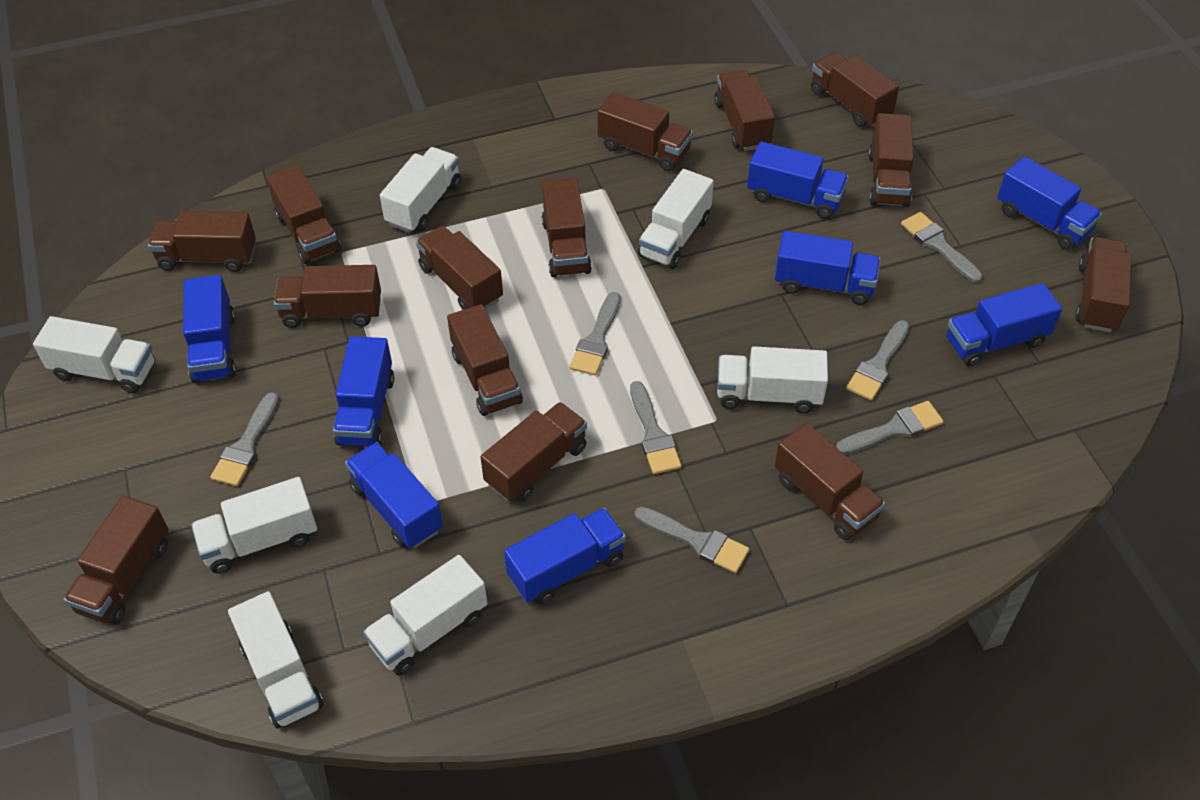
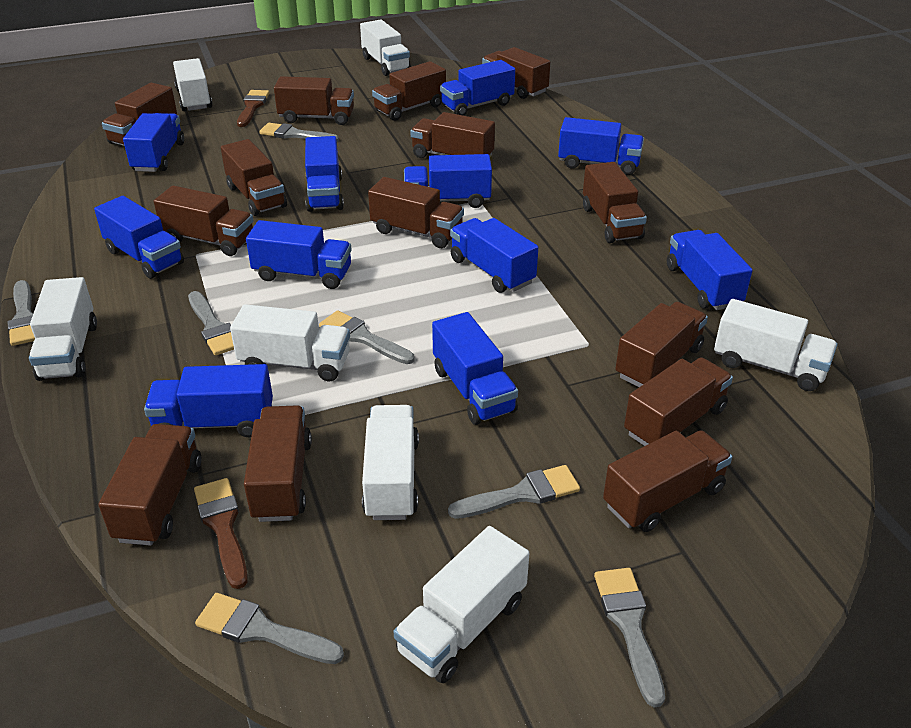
blue truck: [183,275,236,383] [333,336,394,446] [345,442,443,548] [504,508,626,604] [747,141,849,219] [775,231,880,305] [946,283,1062,366] [997,156,1102,250] = 8 -> [94,196,184,279] [123,113,184,172] [144,364,273,437] [246,220,352,289] [305,136,344,212] [404,154,492,208] [432,312,518,425] [440,60,515,116] [450,218,538,293] [558,117,644,175] [667,230,753,310] = 11
brown brush: none = 0 -> [194,478,248,589] [237,90,269,127] = 2

